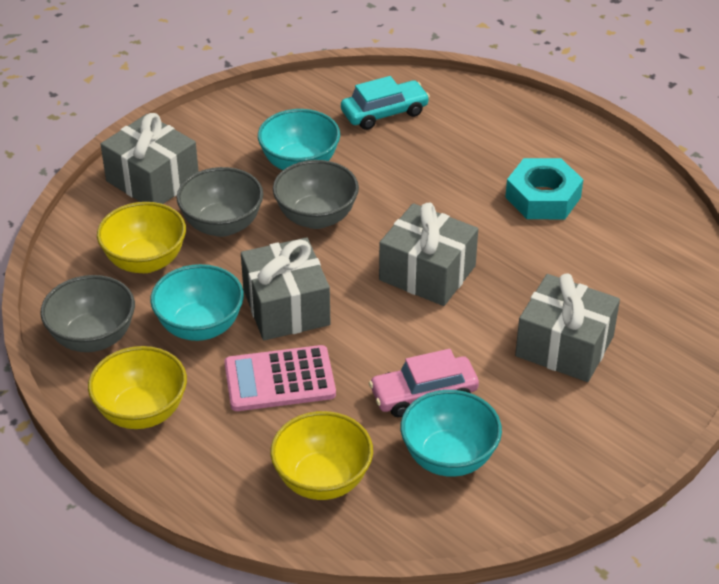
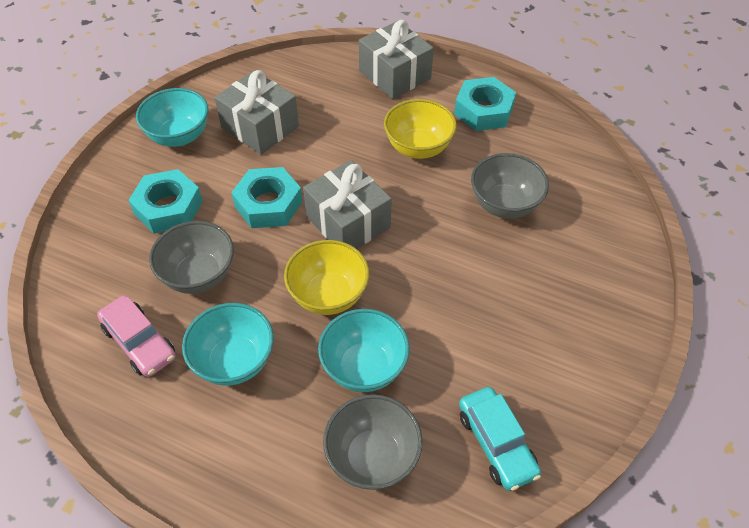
grey gift: [100,113,199,204] [241,237,330,340] [379,203,478,306] [515,273,620,382] = 4 -> [215,70,299,155] [303,160,392,249] [359,20,434,99] = 3
pink calculator: [224,345,336,411] = 1 -> none = 0
turquoise nut: [505,158,583,219] = 1 -> [128,169,203,234] [231,167,303,228] [454,77,516,131] = 3
yellow bowl: [88,346,187,429] [97,202,186,273] [270,411,373,500] = 3 -> [284,240,369,315] [384,99,457,159] = 2

